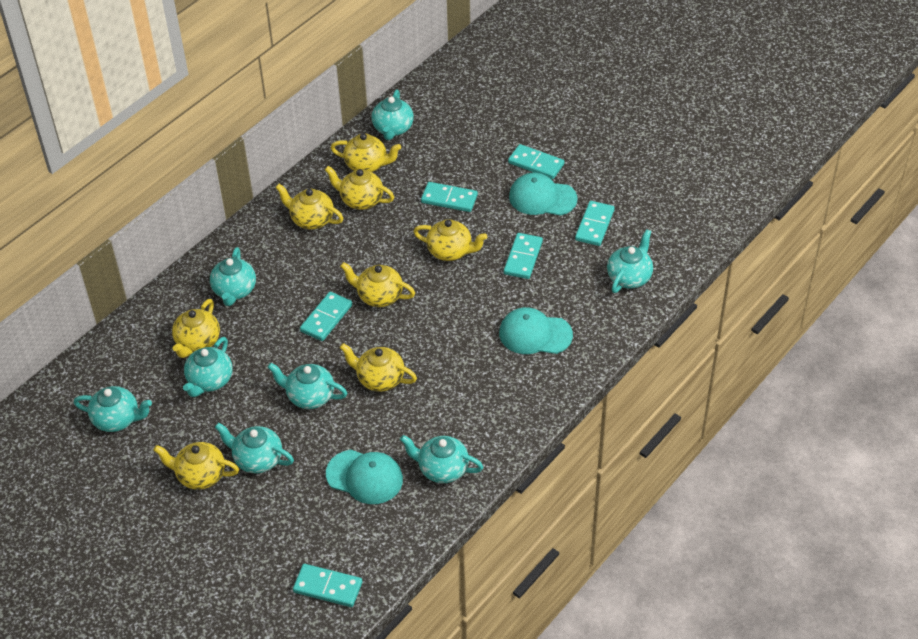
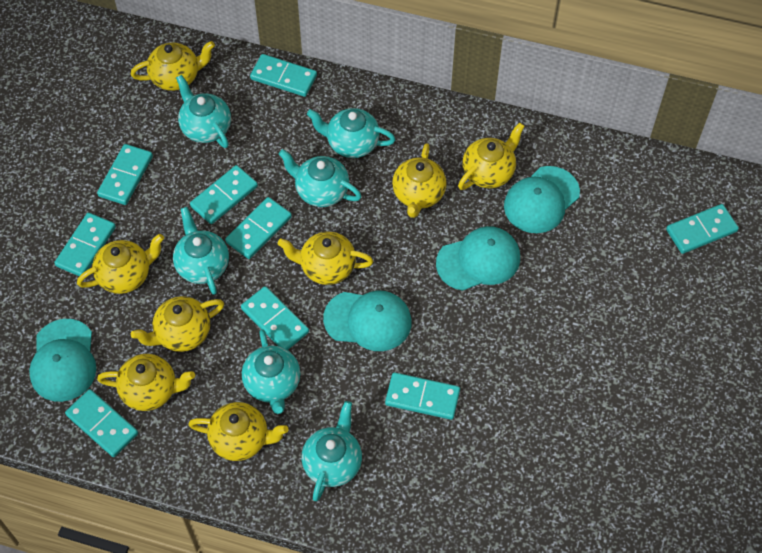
turquoise cap: [326,450,403,504] [499,307,573,354] [509,173,577,215] = 3 -> [29,319,96,402] [323,291,412,351] [436,226,520,291] [504,166,580,233] = 4
turquoise domino: [293,564,363,607] [300,292,352,341] [421,182,478,212] [504,233,543,279] [508,144,564,179] [575,201,615,246] = 6 -> [54,213,116,276] [65,389,138,457] [97,144,153,205] [190,165,258,224] [225,197,292,259] [241,286,309,350] [250,54,317,97] [385,372,460,420] [666,204,739,254] = 9
turquoise teapot: [74,386,152,432] [183,337,233,397] [210,247,256,306] [215,423,294,474] [267,363,347,409] [371,90,414,140] [400,435,483,483] [607,229,653,293] = 8 -> [173,207,229,295] [176,75,231,148] [242,329,300,414] [279,149,362,207] [302,401,362,502] [307,108,396,158] = 6

